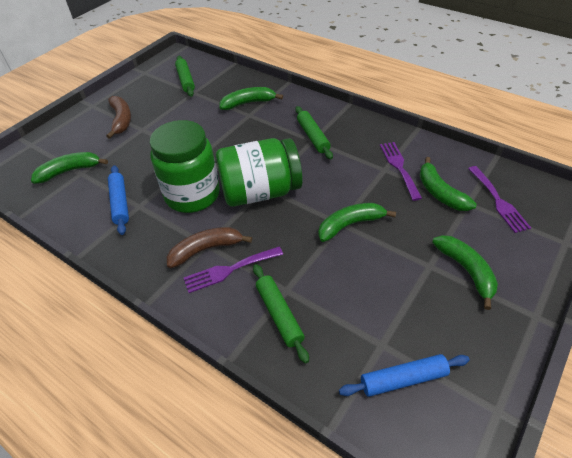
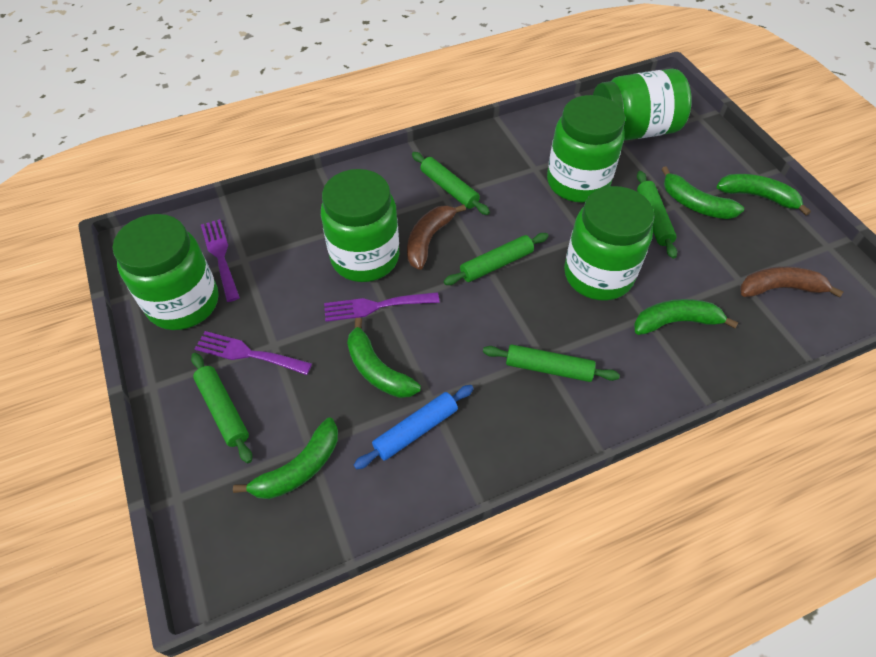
blue rolling pin: [108,165,129,235] [339,354,470,397] = 2 -> [354,385,474,470] = 1
green jar: [150,120,220,213] [216,138,303,207] = 2 -> [113,214,218,330] [321,169,399,282] [547,95,625,203] [564,186,655,300] [593,69,692,141] = 5
green rolling pin: [175,56,195,97] [253,264,309,363] [295,106,333,159] = 3 -> [191,353,252,463] [412,152,490,215] [444,233,549,285] [483,344,620,382] [637,171,677,259] = 5

